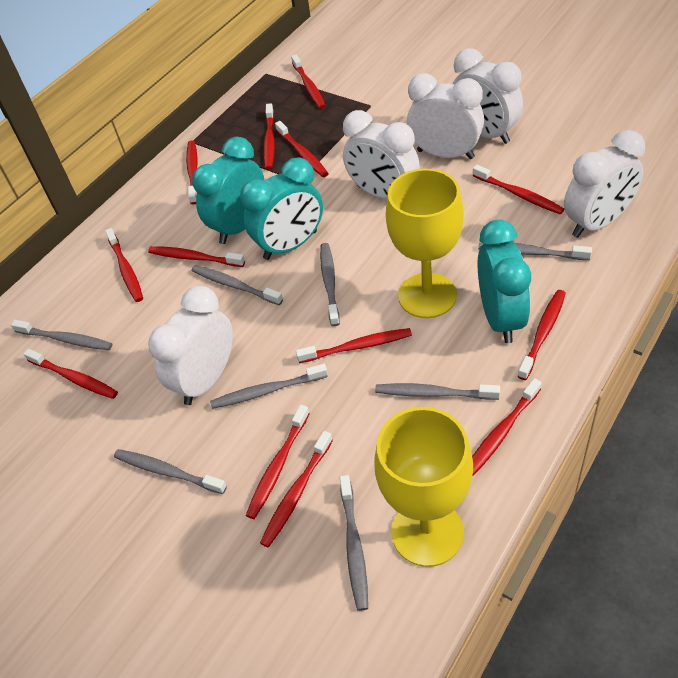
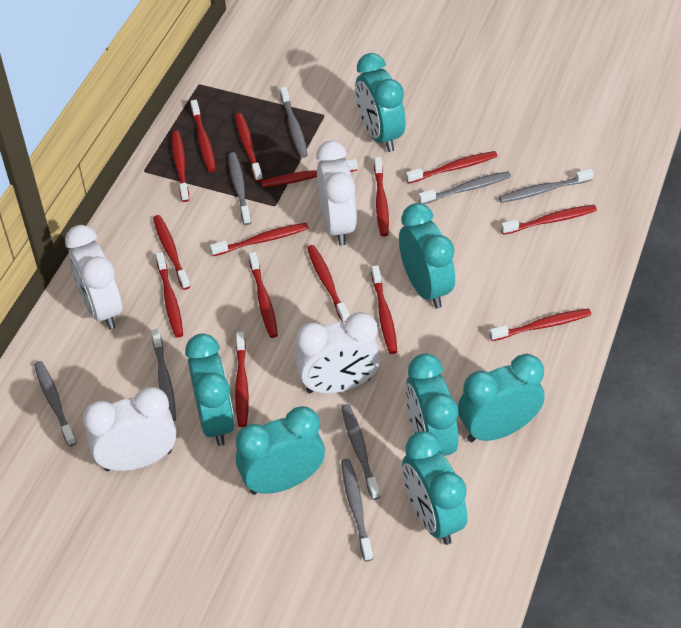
red toothbrush: [24,349,118,399] [105,228,143,302] [148,246,245,267] [186,141,198,204] [246,405,310,519] [260,431,333,548] [263,103,275,169] [275,121,329,177] [291,55,326,109] [296,328,412,363] [472,378,542,477] [473,165,564,214] [518,290,566,380] = 13 -> [153,215,191,290] [156,252,183,338] [172,131,189,202] [190,100,216,172] [210,223,309,256] [235,113,263,182] [235,332,249,427] [249,252,278,338] [261,159,358,187] [307,245,349,322] [371,265,397,354] [374,157,389,237] [406,151,497,184] [489,309,592,341] [501,205,597,235] = 15
turquoise clock: [192,137,264,244] [240,157,323,260] [478,220,531,343] = 3 -> [185,333,235,446] [236,406,325,495] [355,53,405,152] [399,203,455,308] [402,431,467,545] [406,354,459,456] [458,354,545,442] = 7
white clock: [148,286,233,405] [343,110,420,199] [407,73,484,159] [453,48,523,144] [564,130,645,238] = 5 -> [65,225,122,329] [83,387,176,471] [295,312,381,394] [316,141,357,246] = 4
yellow goblet: [374,407,473,567] [386,169,464,318] = 2 -> none = 0

